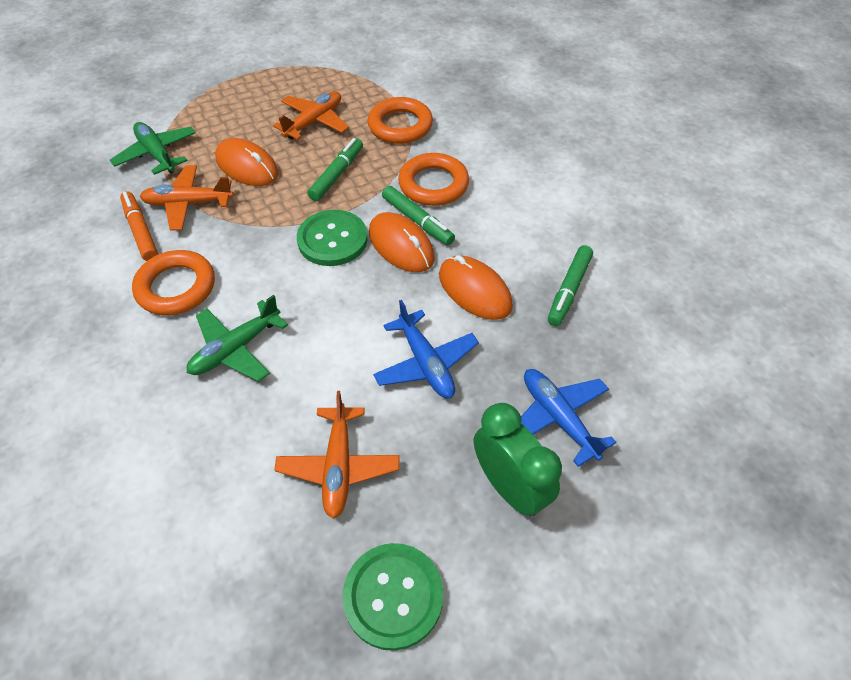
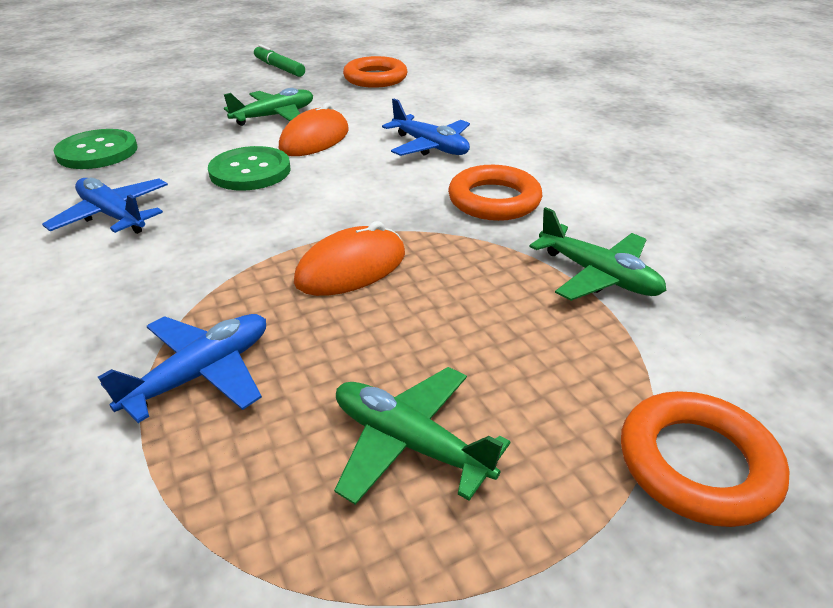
blue plane: [373,300,479,398] [521,369,616,467] = 2 -> [42,178,168,234] [98,314,266,423] [382,98,470,156] = 3
green clock: [474,403,562,516] = 1 -> none = 0
green marker: [308,138,363,201] [382,186,455,245] [548,245,593,326] = 3 -> [254,44,305,77] = 1
green plane: [110,122,196,175] [187,295,288,382] = 2 -> [224,88,313,126] [334,367,510,505] [529,207,666,301] = 3
orange marker: [120,191,158,261] = 1 -> none = 0
orange mouse: [215,138,279,186] [369,212,435,272] [439,255,513,320] = 3 -> [279,103,349,156] [294,221,405,296] = 2
orange plane: [140,165,234,231] [273,91,349,140] [274,391,399,519] = 3 -> none = 0

